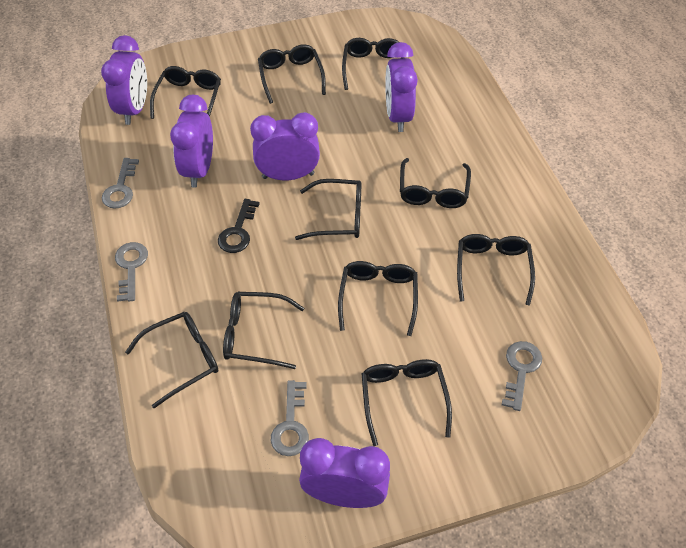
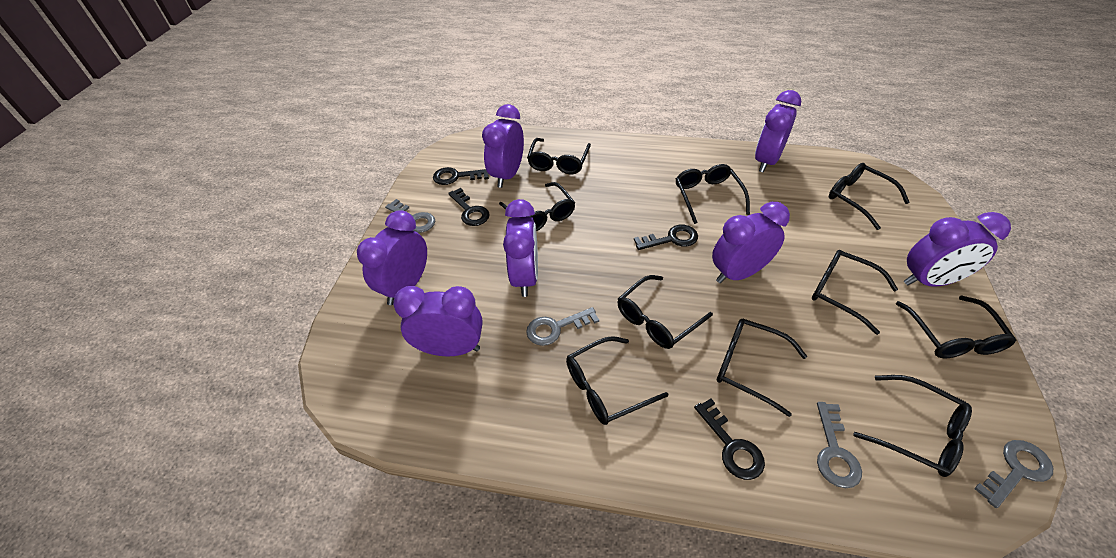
black key: [218,199,260,253] = 1 -> [433,167,489,185] [448,188,490,226] [634,225,698,250] [694,399,765,480] = 4
purple clock: [101,35,147,125] [170,95,213,188] [250,112,320,180] [299,438,390,508] [385,42,418,132] = 5 -> [357,210,427,305] [393,286,483,356] [482,104,524,188] [503,199,538,297] [712,202,790,283] [755,90,801,173] [904,212,1011,287] = 7

